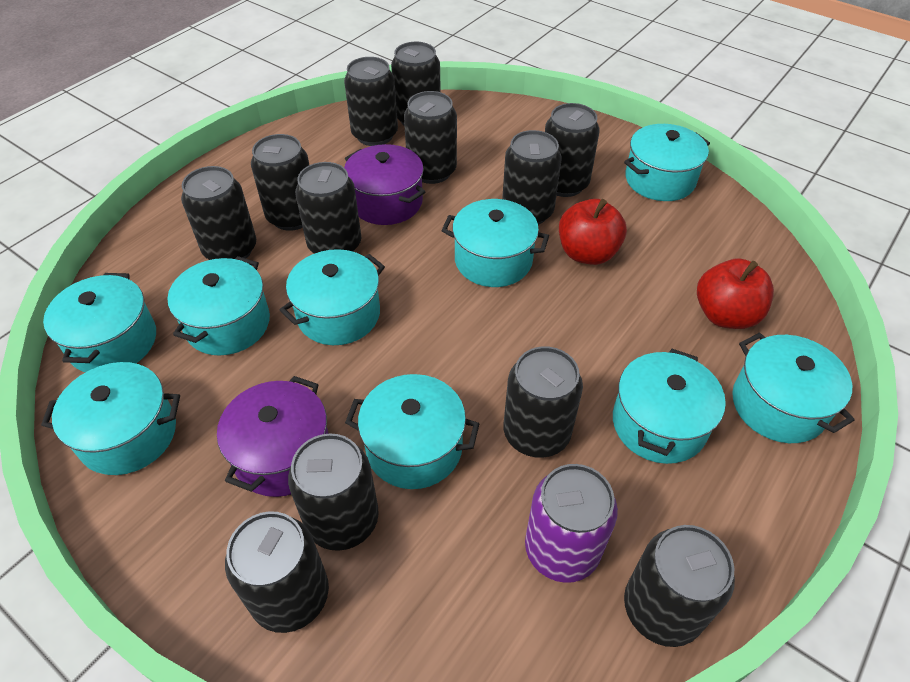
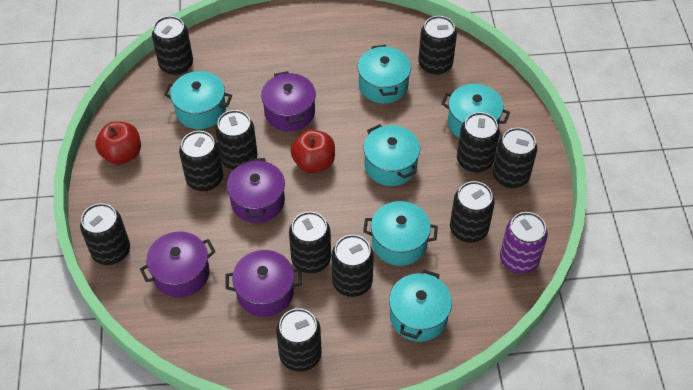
black can: [181,166,256,260] [225,511,329,633] [251,134,309,231] [288,433,379,551] [295,162,361,254] [344,57,398,146] [391,42,441,125] [404,91,457,184] [502,130,562,225] [504,346,583,458] [545,103,600,197] [624,525,735,647] = 12 -> [80,203,130,265] [152,16,193,75] [179,131,223,192] [215,110,257,170] [276,308,322,372] [289,212,331,273] [332,235,374,297] [418,16,457,75] [450,181,495,243] [457,112,500,173] [493,128,537,188] = 11
purple pot: [217,376,329,497] [344,144,425,225] = 2 -> [140,232,216,298] [226,250,302,317] [227,158,285,223] [261,71,316,131] = 4
turquoise pot: [41,362,180,475] [43,273,156,372] [167,256,270,355] [280,249,385,345] [345,374,479,489] [441,199,549,287] [613,349,726,464] [624,124,710,201] [732,332,855,443] = 9 -> [164,71,232,129] [358,45,411,103] [363,124,420,186] [363,201,438,266] [389,270,452,342] [441,84,510,138] = 6

